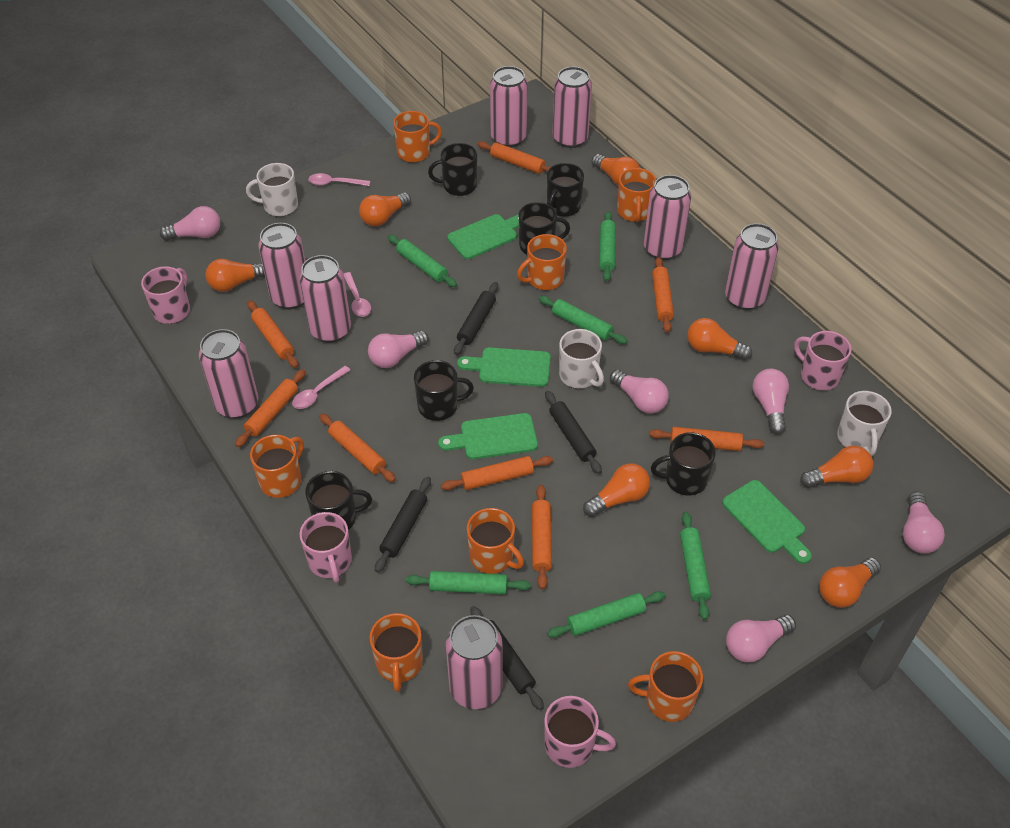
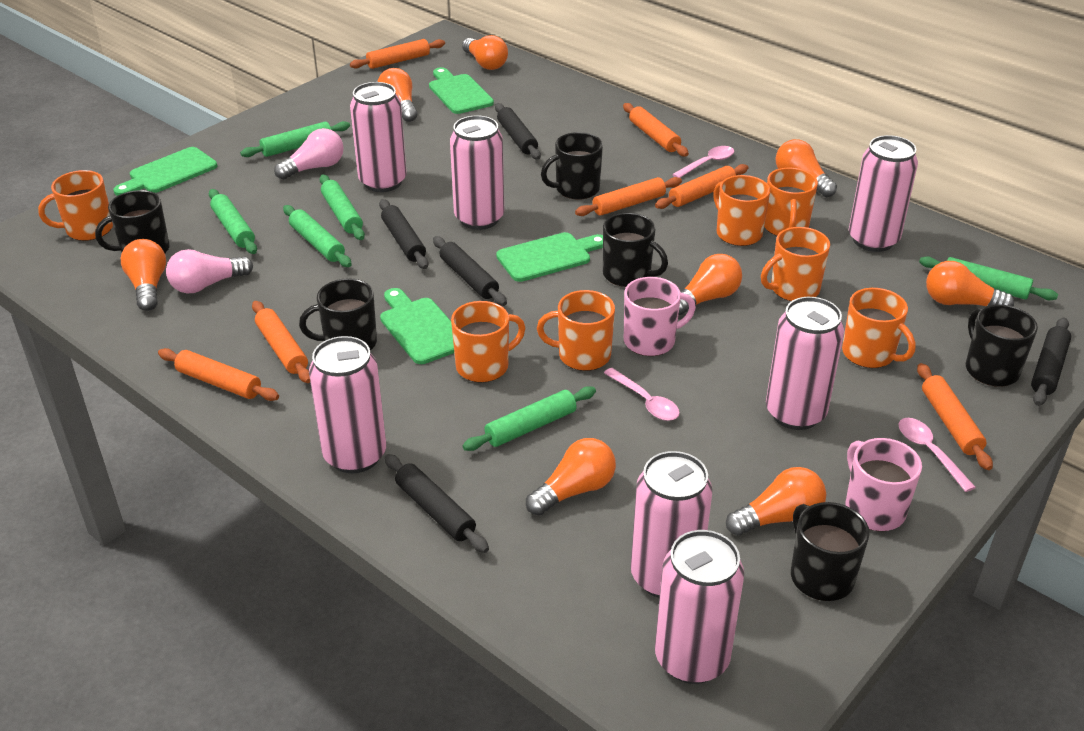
black rolling pin: [375,477,431,572] [454,282,498,355] [470,606,544,710] [545,391,602,474] = 4 -> [379,199,428,269] [384,454,489,553] [433,236,507,306] [495,103,541,160] [1031,318,1071,406] = 5
orange light bulb: [205,259,265,292] [359,192,411,226] [583,463,650,517] [591,154,640,186] [687,318,752,360] [800,446,873,488] [819,557,881,608] = 7 -> [121,239,166,311] [377,68,417,122] [462,35,508,70] [526,438,616,516] [679,254,742,315] [726,467,826,536] [776,139,837,197] [926,261,1014,307] = 8
orange rolling pin: [235,369,306,447] [247,300,298,368] [319,414,396,482] [441,456,553,490] [478,141,551,174] [532,485,552,589] [649,427,764,451] [652,257,674,333] = 8 -> [158,348,279,401] [252,301,310,383] [350,39,445,69] [575,177,682,216] [623,103,689,156] [655,164,749,209] [917,363,993,470] = 7
pink can: [199,329,258,419] [258,223,305,309] [299,255,351,343] [446,615,503,709] [490,66,528,147] [553,67,592,148] [644,175,691,260] [725,223,779,310] = 8 -> [309,336,386,473] [350,82,407,192] [450,116,504,230] [631,451,713,598] [655,530,744,684] [766,297,844,430] [849,135,918,252] = 7
pink light bulb: [160,206,220,241] [368,330,429,368] [610,370,669,414] [726,615,796,662] [753,369,789,434] [903,492,945,554] = 6 -> [166,249,253,293] [274,128,344,180] = 2
pink mug: [141,266,190,324] [299,512,352,583] [544,696,616,768] [794,331,851,390] = 4 -> [624,277,696,356] [845,438,922,531] = 2
white mug: [246,163,298,217] [559,329,604,388] [837,391,892,456] = 3 -> none = 0

